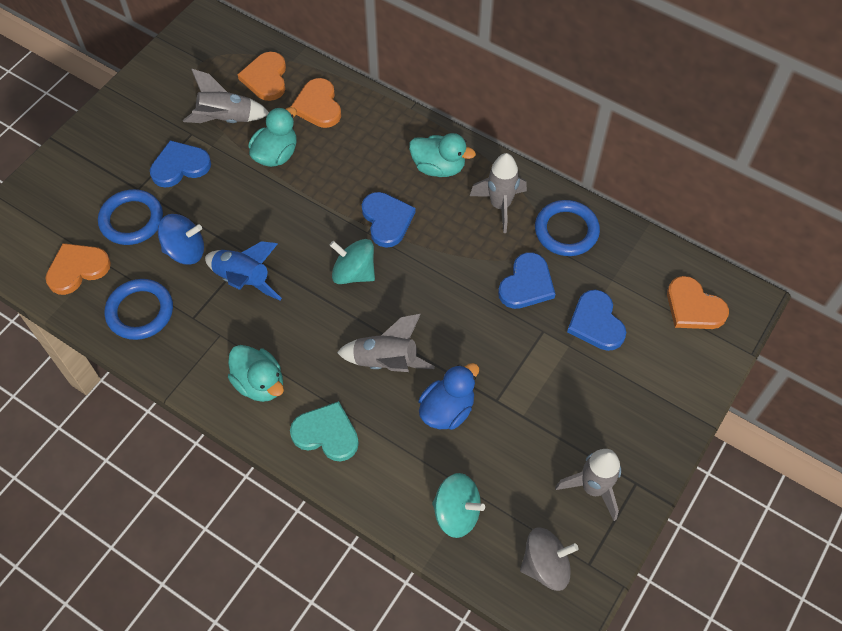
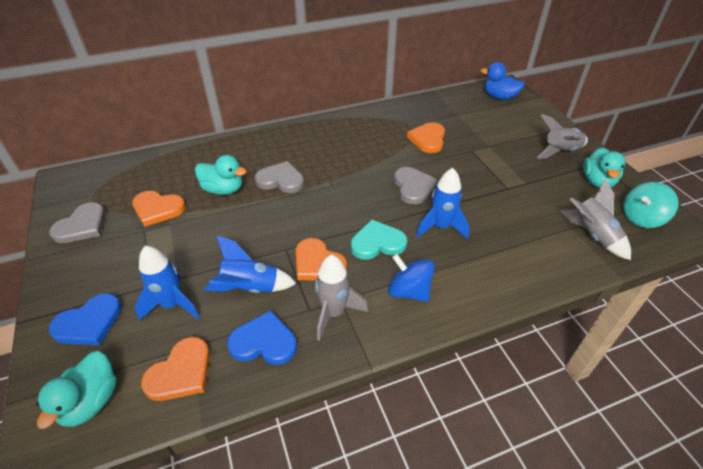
blue heart: [150,140,211,188] [362,192,416,248] [498,252,555,309] [567,290,626,351] = 4 -> [49,293,122,345] [227,310,297,365] = 2
blue ring: [98,189,163,245] [105,279,173,340] [535,200,600,256] = 3 -> none = 0
blue rocket: [205,241,282,300] = 1 -> [134,246,200,321] [204,235,296,293] [416,168,470,240] = 3
grey heart: none = 0 -> [49,202,106,243] [255,161,304,193] [394,167,438,204] = 3
grey rocket: [183,69,269,123] [337,314,435,372] [470,153,527,233] [555,449,621,521] = 4 -> [315,254,368,341] [535,114,588,160] [560,179,631,260] = 3
grey spinning top: [520,527,579,591] = 1 -> none = 0
turquoise spinning top: [330,239,375,284] [432,473,485,538] = 2 -> [623,182,679,228] = 1

